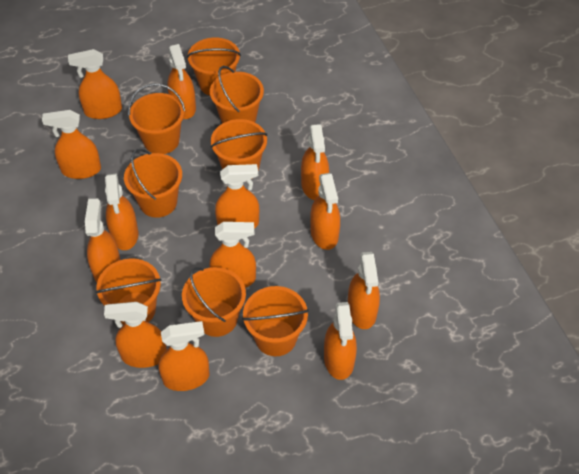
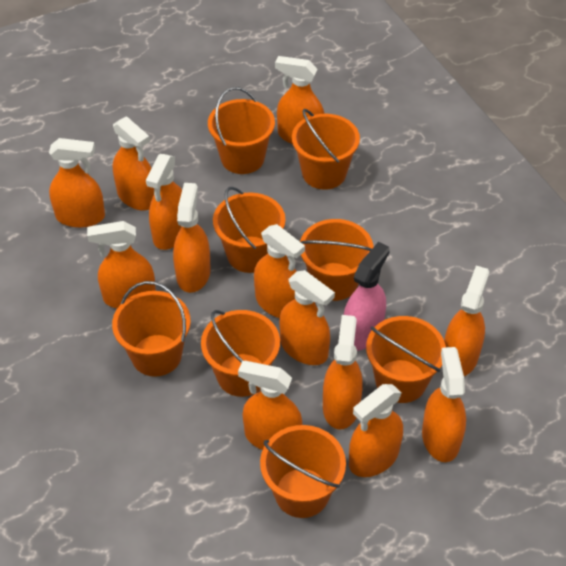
pink spray bottle: none = 0 -> [344,242,390,351] = 1

